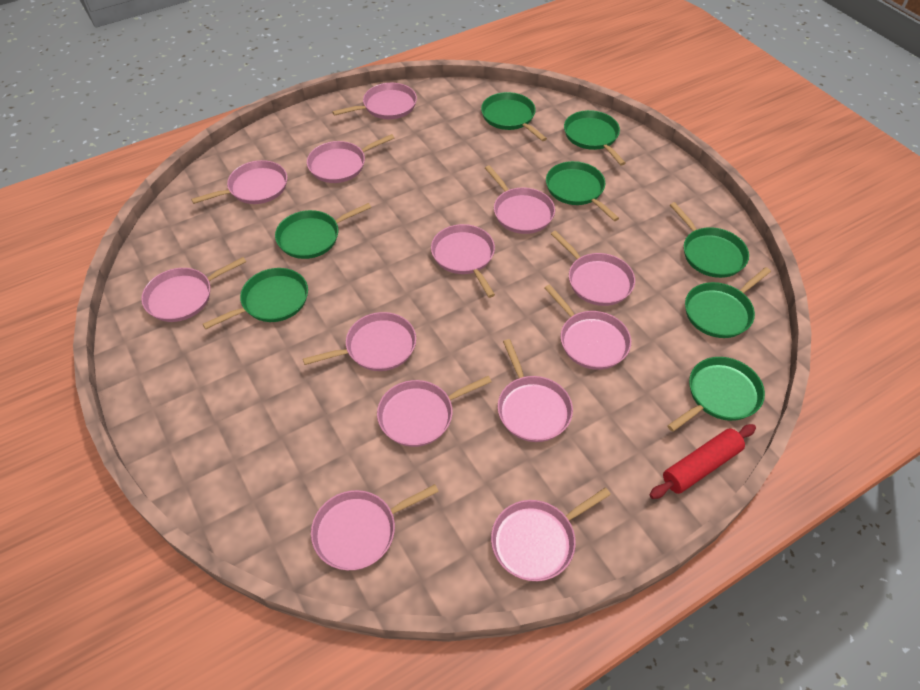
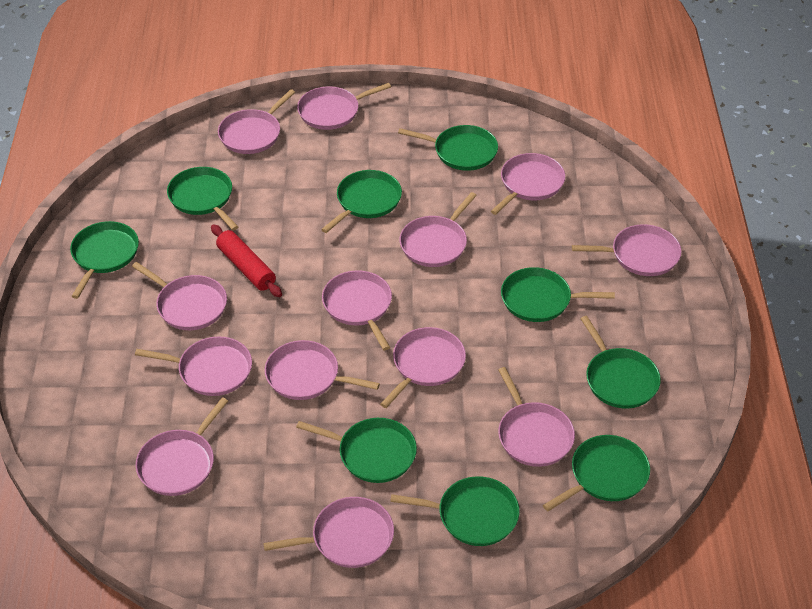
green pan: [203,268,308,329] [275,203,371,259] [481,92,547,141] [546,161,619,221] [564,110,626,165] [667,357,765,432] [670,202,749,278] [685,267,771,338] = 8 -> [70,221,139,299] [167,167,238,230] [296,418,417,483] [321,170,402,233] [390,476,519,546] [398,125,498,171] [501,267,615,322] [543,435,650,511] [581,316,661,409] = 9

